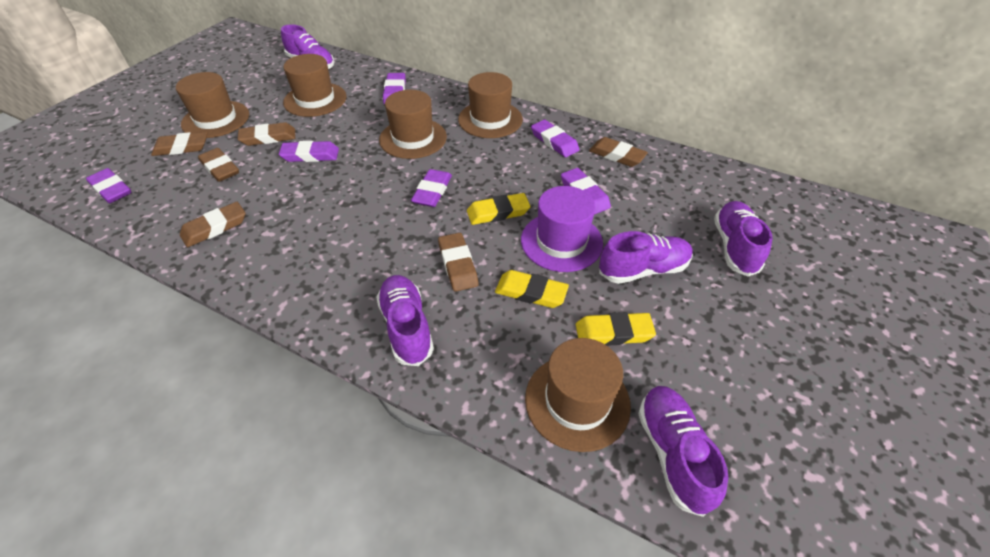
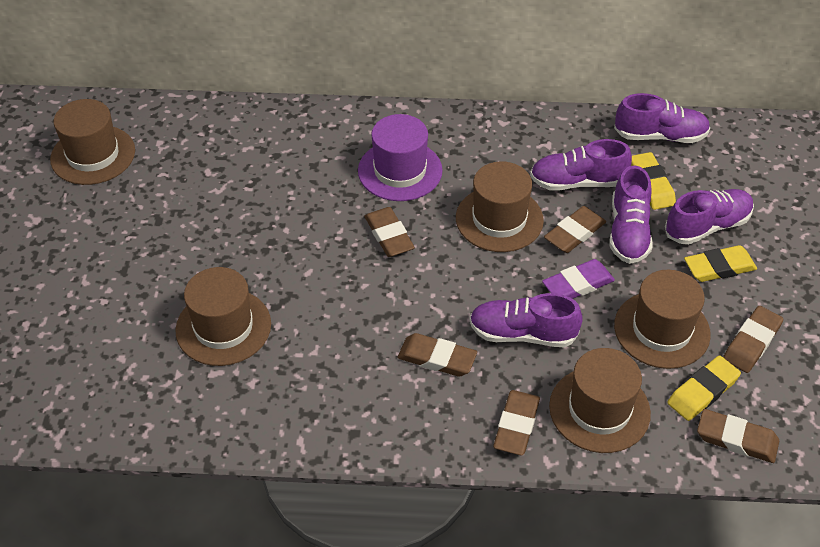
purple eraser: [86,168,131,203] [279,141,339,162] [383,73,406,105] [411,169,452,207] [531,120,580,157] [561,168,611,215] = 6 -> [542,259,615,299] = 1

